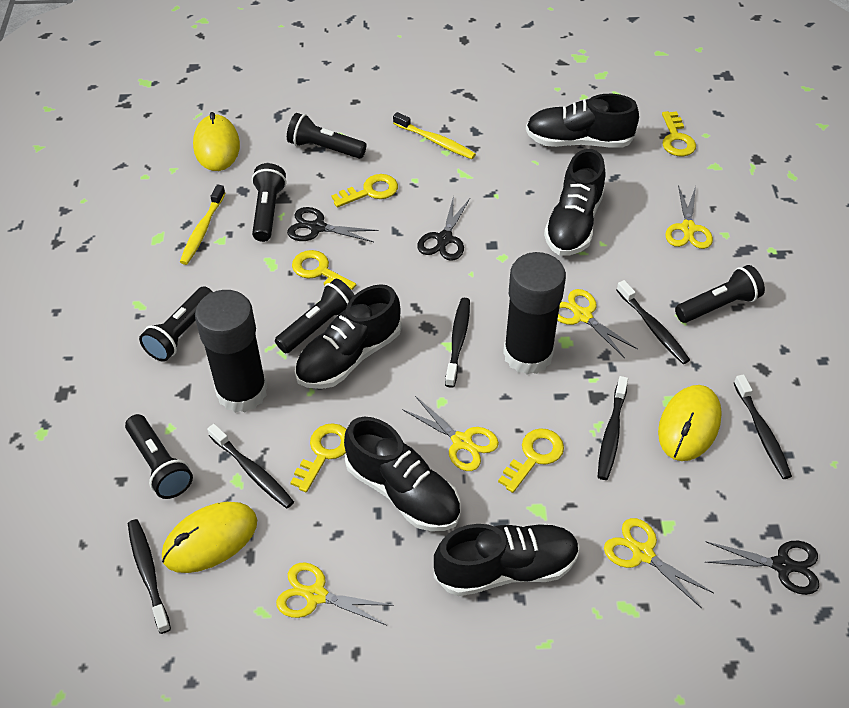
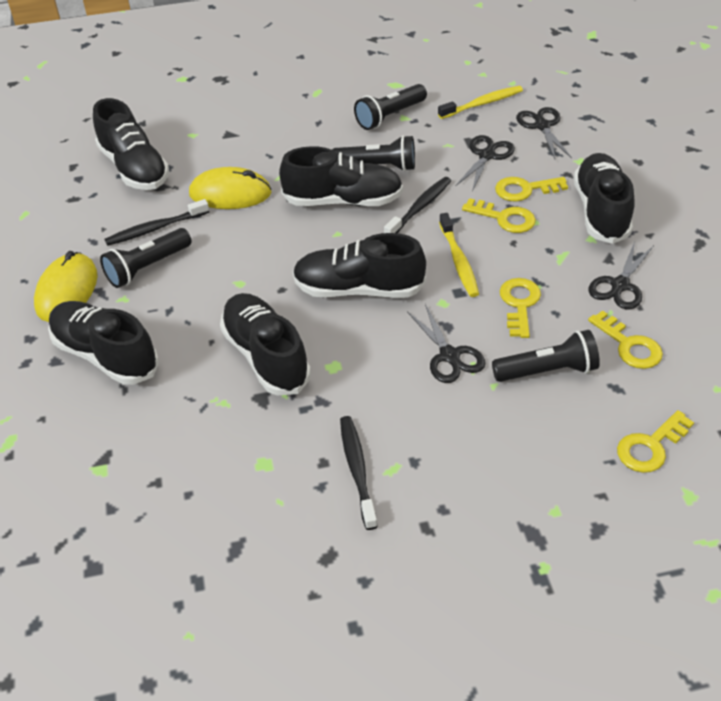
black flashlight: [125,414,193,499] [139,287,213,362] [252,163,286,242] [275,279,354,353] [287,113,366,159] [675,265,765,323] = 6 -> [100,228,192,288] [332,135,415,171] [354,84,427,130] [492,330,600,382] = 4
black glue stick: [195,290,268,413] [503,252,566,375] = 2 -> none = 0
black scissors: [287,207,379,242] [417,196,470,261] [706,541,819,595] = 3 -> [407,304,486,383] [455,135,515,191] [516,107,572,159] [588,241,653,310] = 4
black shoe: [295,284,402,389] [344,417,460,531] [434,524,580,596] [526,94,639,148] [544,149,605,256] = 5 -> [48,301,159,385] [93,98,169,190] [220,293,311,395] [279,146,403,206] [293,233,426,298] [574,153,635,244] = 6
black toothbrush: [128,519,171,634] [207,424,294,508] [445,298,470,388] [598,376,628,480] [616,280,690,364] [734,375,792,479] = 6 -> [104,199,209,246] [340,416,378,530] [384,177,451,233] = 3
yellow mouse: [162,502,257,573] [193,112,240,171] [658,385,722,461] = 3 -> [34,251,98,322] [189,167,271,209] = 2
yellow scissors: [276,563,394,625] [402,396,499,471] [557,289,638,358] [604,518,714,608] [665,185,713,249] = 5 -> none = 0

